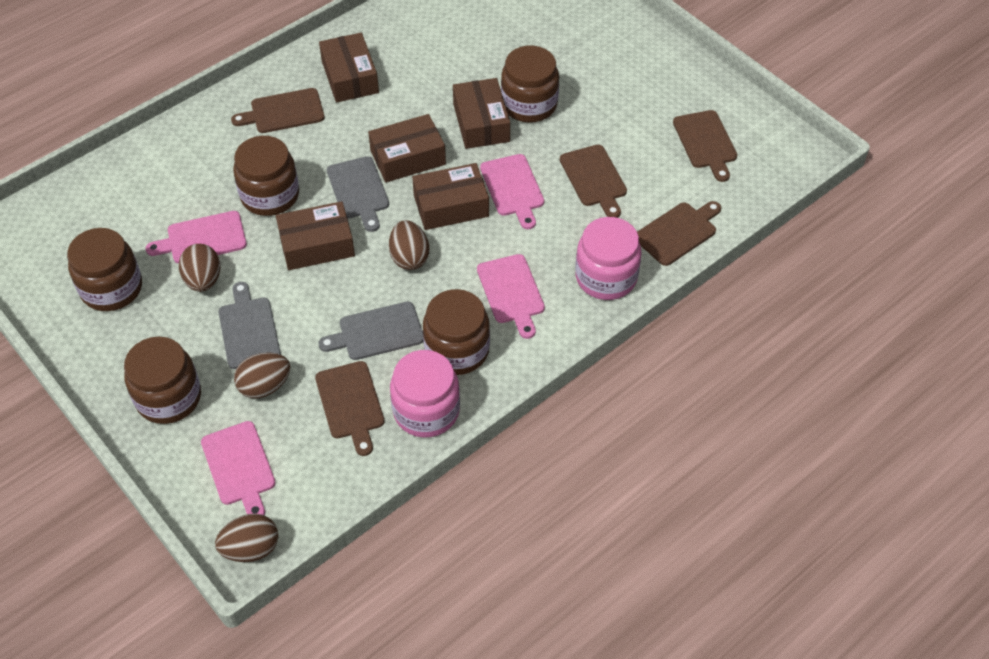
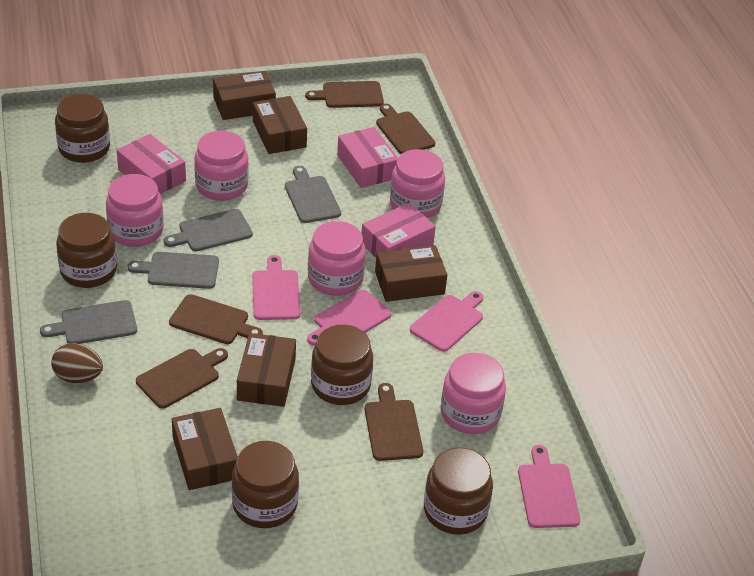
brown egg: [179,244,220,292] [215,514,278,562] [234,352,290,398] [389,220,429,270] = 4 -> [51,343,103,383] = 1
grey cutting board: [218,282,281,369] [319,302,423,360] [327,156,389,232] = 3 -> [40,300,137,344] [127,252,219,289] [164,209,253,251] [285,166,341,223] = 4
pink box: none = 0 -> [117,134,186,194] [337,127,398,188] [361,203,436,257] = 3
pink jar: [390,350,460,438] [575,217,642,300] = 2 -> [106,174,164,247] [194,131,249,201] [308,221,366,296] [390,149,445,218] [441,353,506,434] = 5

